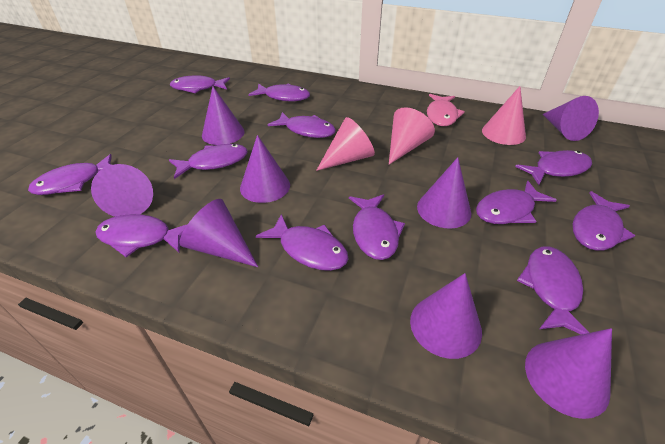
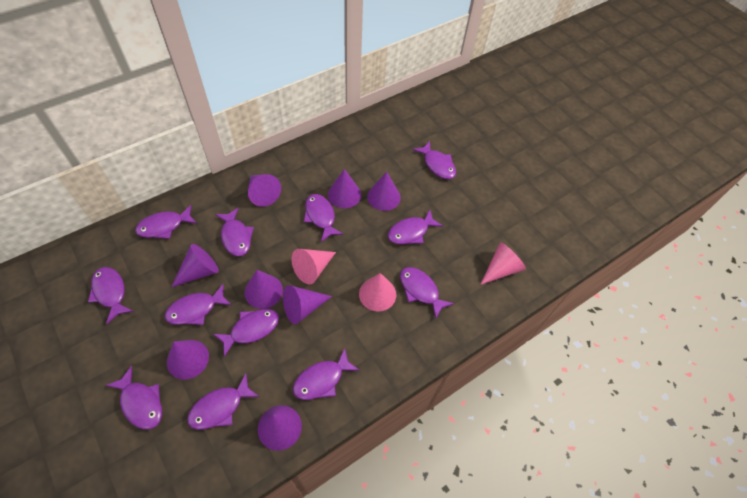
pink fish: [427,94,465,126] = 1 -> none = 0

